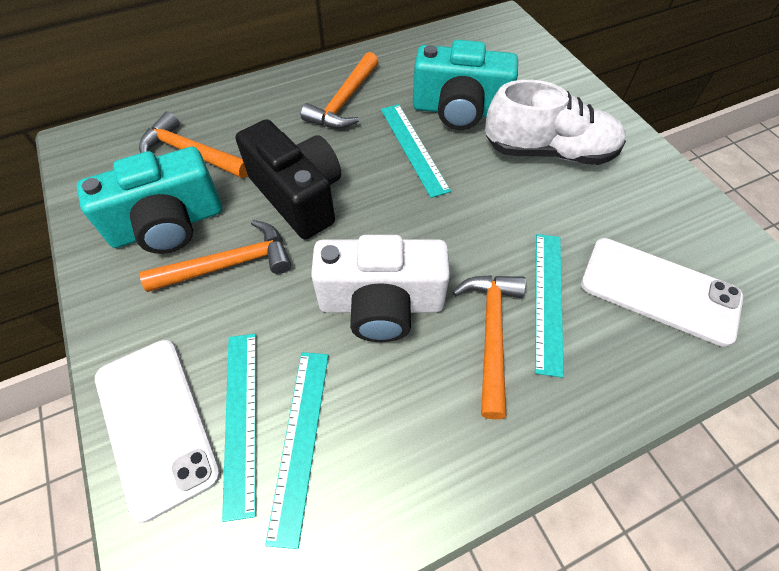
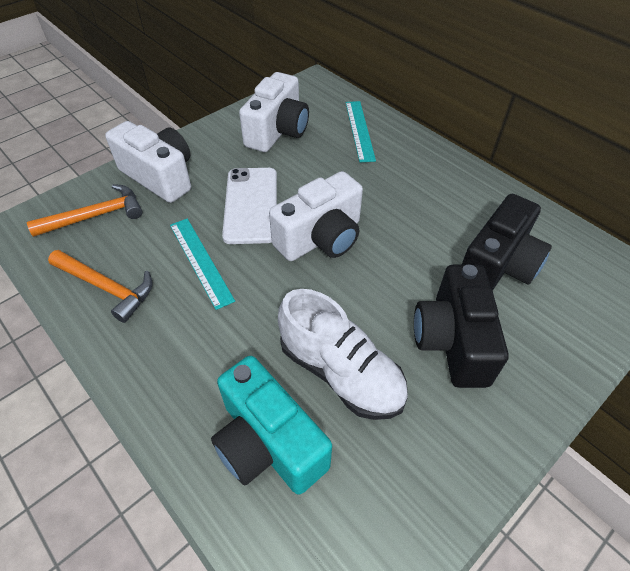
black camera: [236,119,341,239] = 1 -> [414,265,509,388] [462,194,552,291] = 2
orange hammer: [139,111,248,178] [140,220,291,292] [301,52,379,128] [452,275,526,420] = 4 -> [27,184,142,237] [48,250,152,323] = 2
turquoise camera: [77,147,222,254] [413,40,518,130] = 2 -> [211,356,332,495] = 1
turquoise ruler: [222,334,256,522] [265,352,329,549] [381,104,451,198] [535,234,564,378] = 4 -> [170,218,235,310] [346,101,376,162] = 2
white camera: [311,235,450,342] = 1 -> [105,121,191,203] [239,72,309,152] [269,171,363,261] = 3
white phone: [95,340,221,523] [581,238,743,347] = 2 -> [222,168,277,244] = 1

